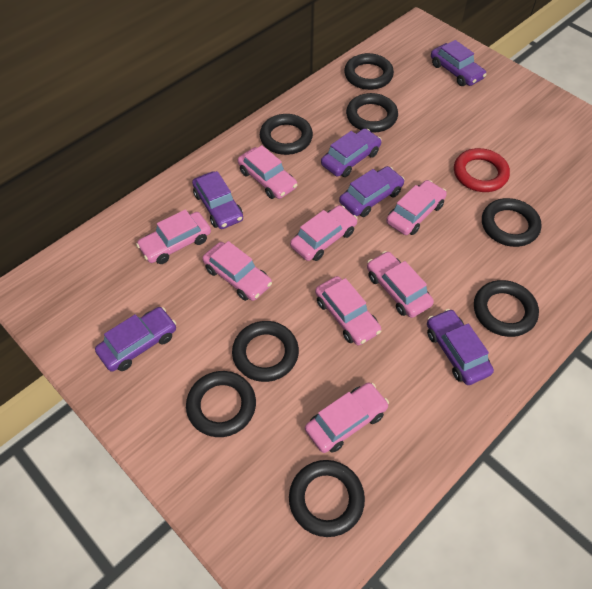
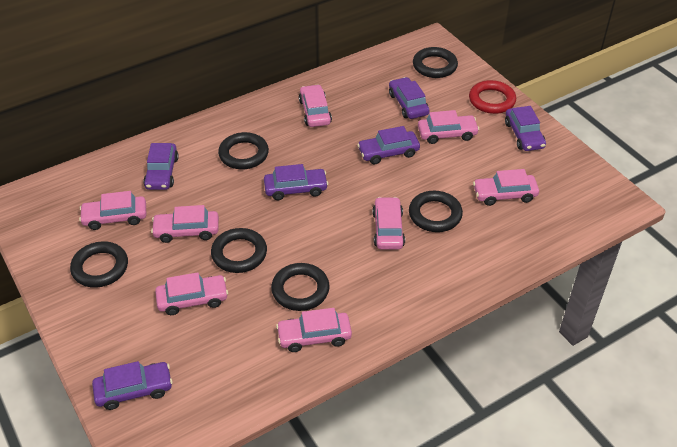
black ring: [186,371,256,437] [232,321,299,382] [260,114,313,155] [289,460,365,537] [344,53,394,90] [346,93,398,133] [474,280,539,337] [482,198,541,247] = 8 -> [70,241,128,288] [211,228,267,273] [218,132,269,169] [271,263,330,311] [409,191,463,232] [413,47,458,78] = 6

